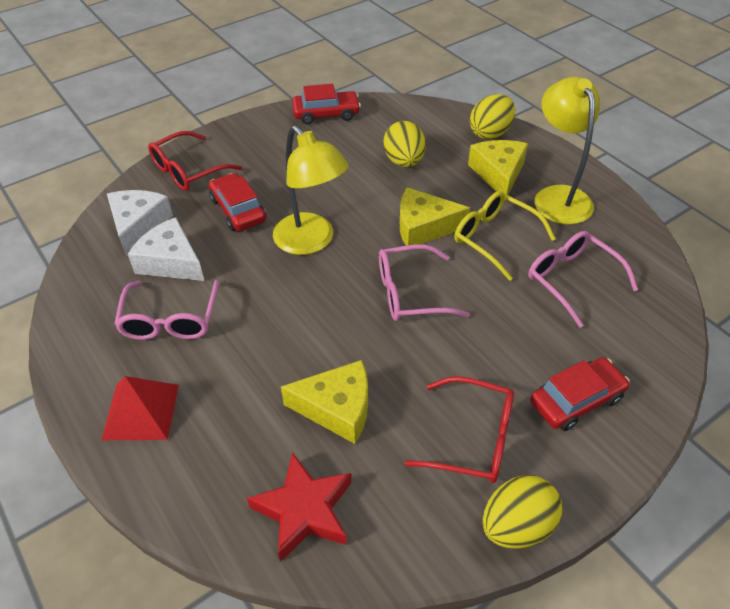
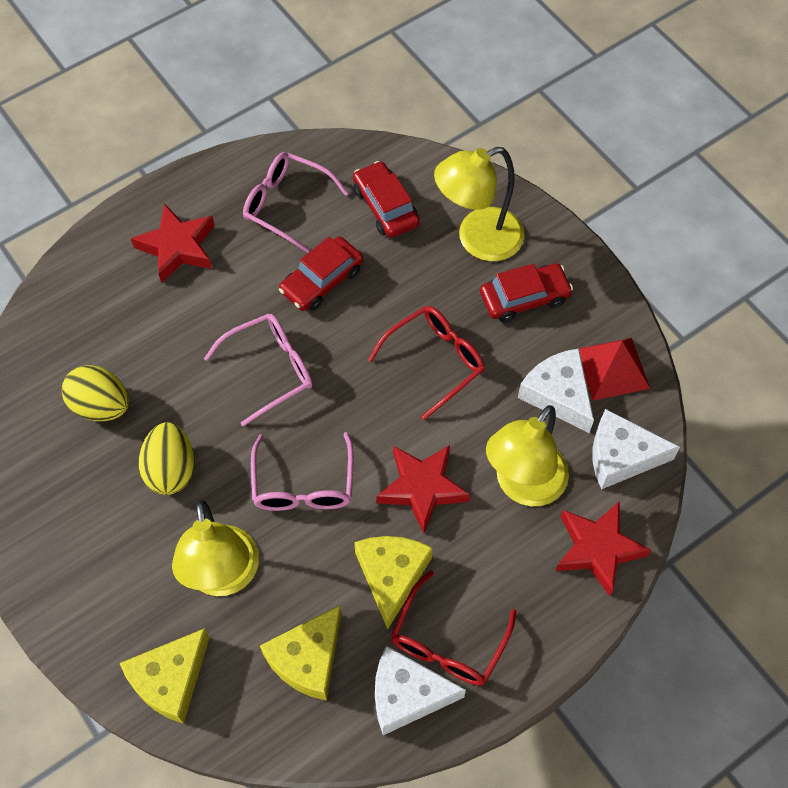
red star: [247,452,351,562] = 1 -> [131,204,215,283] [376,445,470,534] [556,501,651,596] = 3
white cheese: [107,190,173,256] [128,217,204,281] = 2 -> [375,646,466,735] [518,349,594,433] [593,409,680,489] = 3
yellow egg: [384,121,426,167] [470,94,515,139] [482,475,562,549] = 3 -> [62,365,129,421] [139,422,194,495] = 2
yellow glasses: [454,191,556,281] = 1 -> none = 0
yellow lamp: [273,126,349,255] [535,77,600,225] = 2 -> [172,500,259,596] [434,147,525,261] [486,405,569,506] = 3

